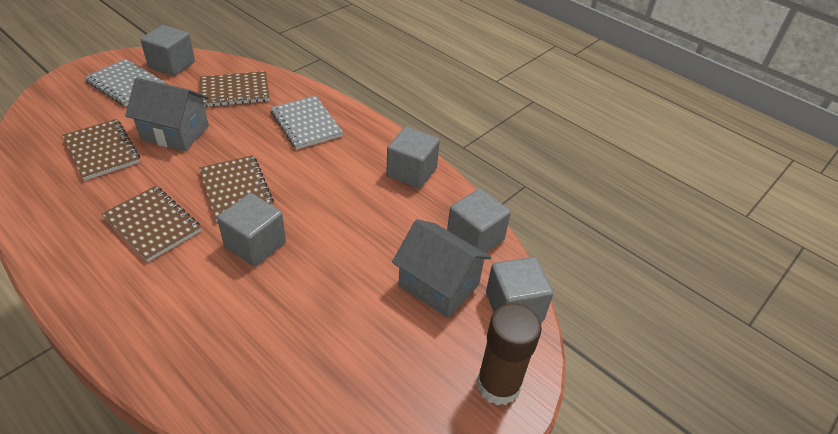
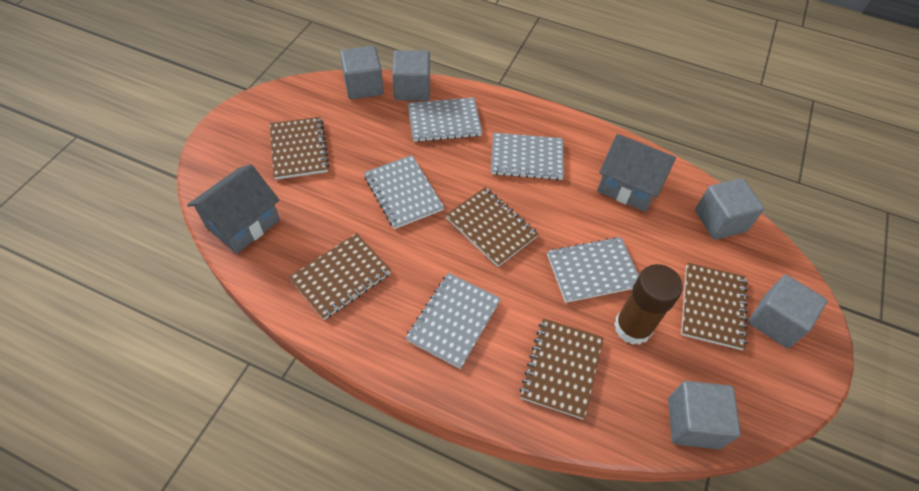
brown notebook: [62,119,140,181] [102,186,201,262] [199,155,274,222] [200,71,270,107] = 4 -> [270,117,329,180] [289,233,392,320] [445,187,539,267] [519,318,604,420] [681,263,748,350] = 5
grey notebook: [84,59,166,106] [270,96,343,150] = 2 -> [364,155,444,229] [406,273,501,369] [407,97,482,142] [491,133,564,180] [547,237,639,303] = 5

